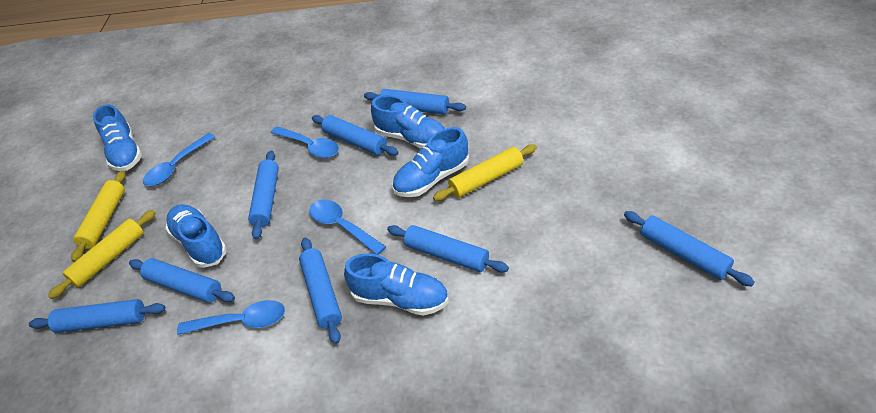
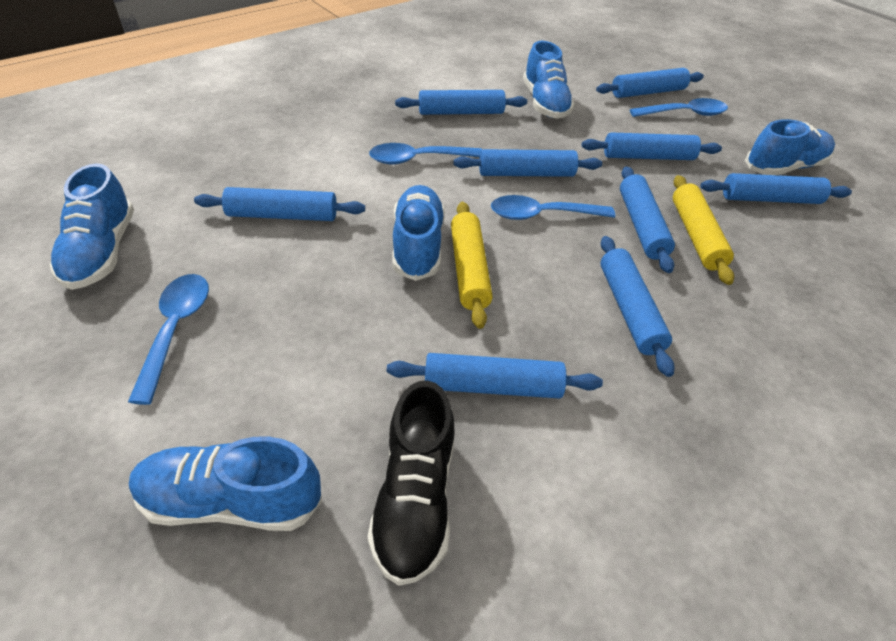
black shoe: none = 0 -> [367,380,454,586] = 1
blue rolling pin: [29,299,165,333] [129,258,235,303] [248,151,279,239] [299,237,342,344] [312,115,399,156] [364,89,466,115] [387,225,509,273] [624,211,755,287] = 8 -> [194,187,365,221] [387,353,603,399] [395,90,527,115] [453,149,602,177] [581,132,722,160] [596,68,704,98] [600,236,675,377] [620,166,675,273] [700,173,852,204] = 9
yellow rolling pin: [48,210,156,299] [71,170,126,262] [433,144,537,201] = 3 -> [451,202,493,329] [673,175,734,285] = 2

